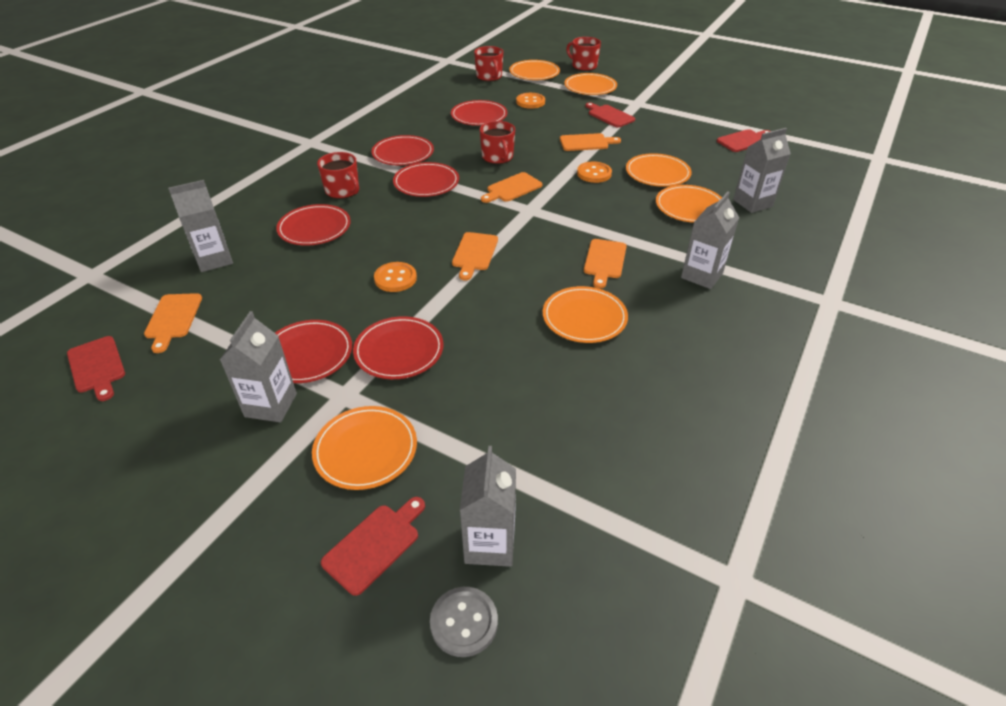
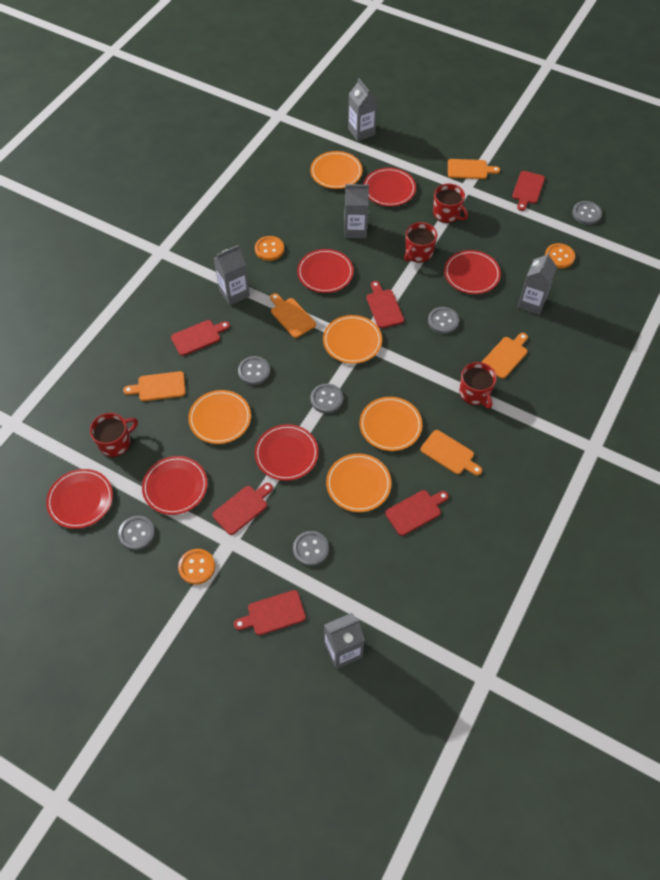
grey button: [430,587,498,657] = 1 -> [118,516,155,550] [238,356,270,385] [293,531,329,566] [310,384,343,413] [428,307,459,334] [572,201,602,225] = 6
orange plate: [312,406,417,490] [509,60,560,80] [543,286,628,343] [564,73,617,95] [626,153,692,187] [656,185,722,223] = 6 -> [188,390,251,444] [310,151,363,189] [323,315,382,364] [326,454,391,512] [360,397,422,451] = 5
red cutting board: [67,336,125,401] [321,497,425,596] [585,102,635,128] [717,129,771,152] = 4 -> [171,320,230,356] [212,483,273,535] [234,590,306,635] [366,281,404,328] [385,490,449,536] [512,171,545,211] = 6

